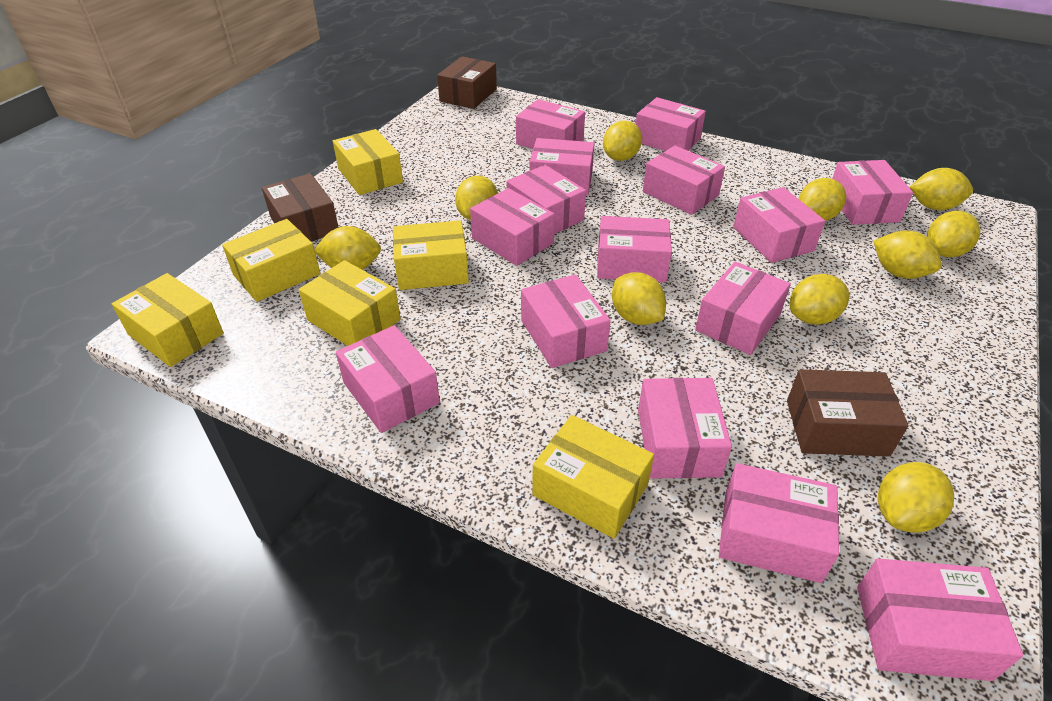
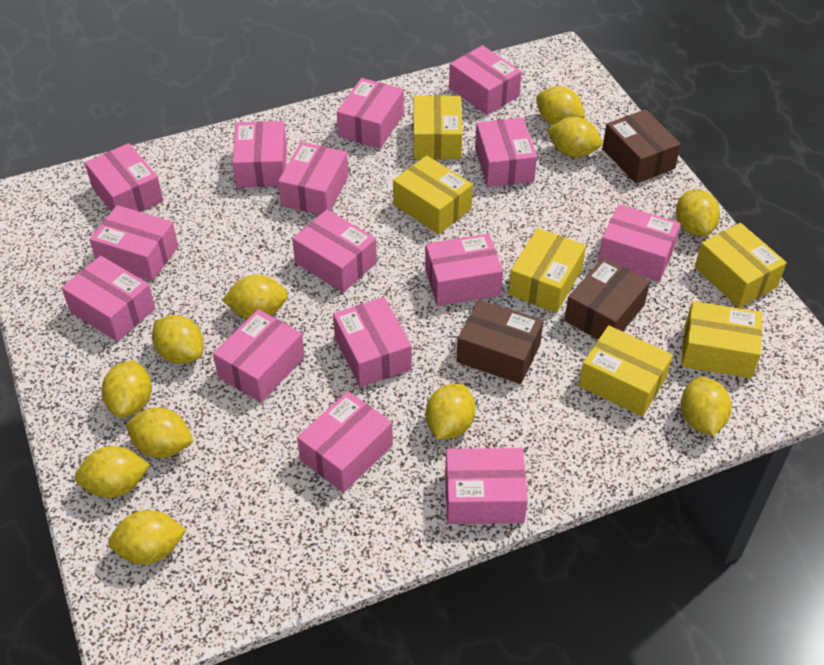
yellow lemon: [314,226,381,270] [455,176,498,220] [603,121,642,161] [612,272,666,325] [790,274,849,324] [799,178,846,221] [873,231,942,279] [878,462,954,533] [910,168,973,210] [927,211,980,257] = 10 -> [75,446,150,498] [102,360,152,418] [108,510,186,564] [126,408,194,458] [152,315,204,364] [222,275,288,319] [426,384,476,440] [536,86,585,125] [547,117,602,157] [676,189,720,236] [681,377,732,436] = 11

